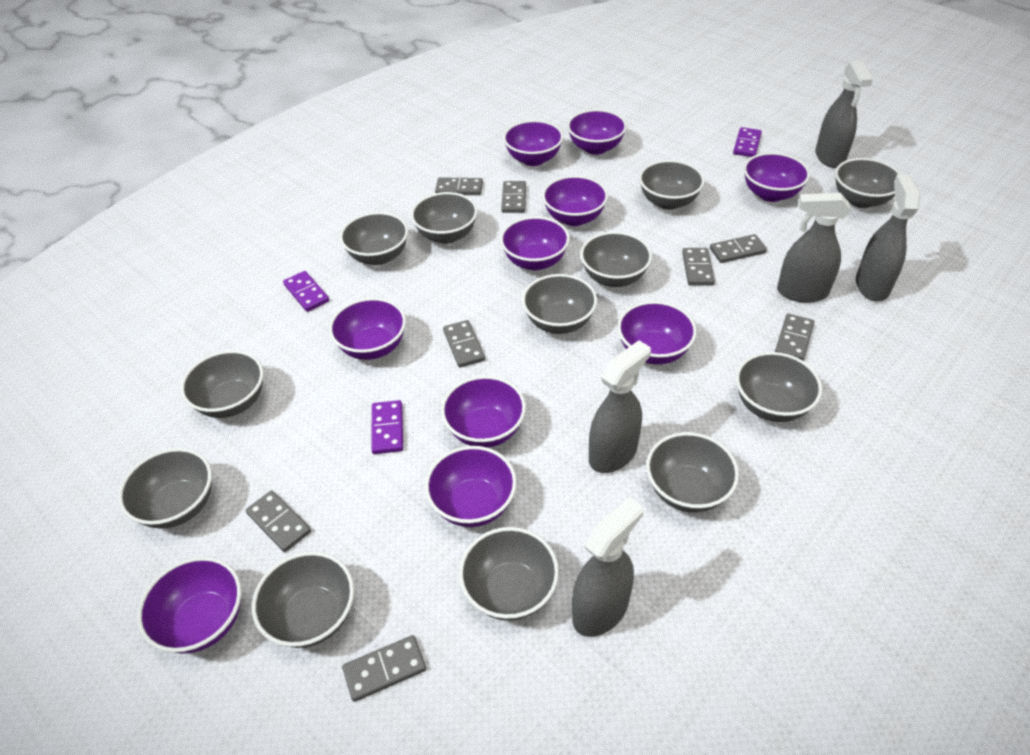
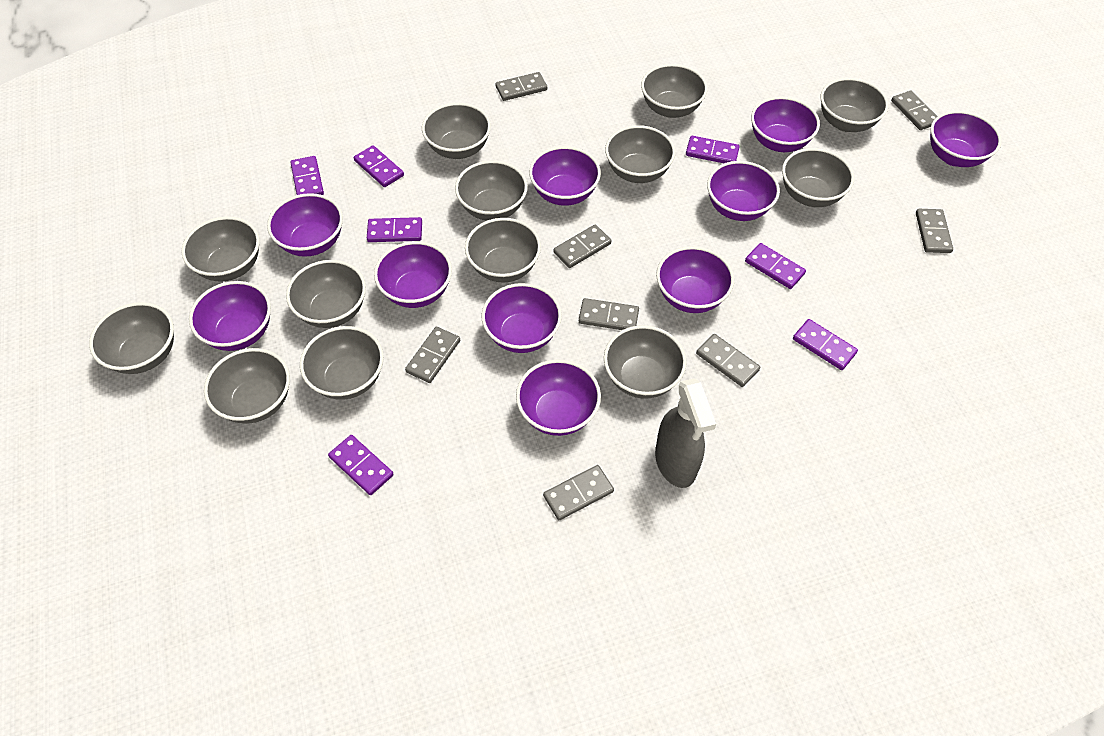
grey bowl: [118,448,212,529] [181,350,264,418] [252,551,354,648] [340,212,408,265] [411,192,478,244] [459,527,559,621] [522,274,597,334] [580,231,652,287] [639,160,705,210] [646,432,739,513] [736,352,822,422] [835,158,901,208] = 12 -> [89,302,174,374] [181,217,260,282] [204,348,290,424] [286,260,366,328] [300,326,384,400] [422,103,491,159] [455,160,528,221] [465,218,541,282] [604,325,687,399] [605,125,676,183] [641,64,708,118] [782,148,854,207] [821,78,889,132] = 13
grey spray bottle: [572,497,643,637] [589,340,651,473] [777,193,851,303] [815,60,873,168] [856,174,920,301] = 5 -> [655,378,716,488] = 1
purple domino: [283,271,329,312] [371,400,403,454] [733,127,762,157] = 3 -> [290,156,324,195] [328,435,394,495] [354,145,404,187] [367,217,422,242] [686,136,739,163] [745,243,806,289] [793,319,858,370] = 7

